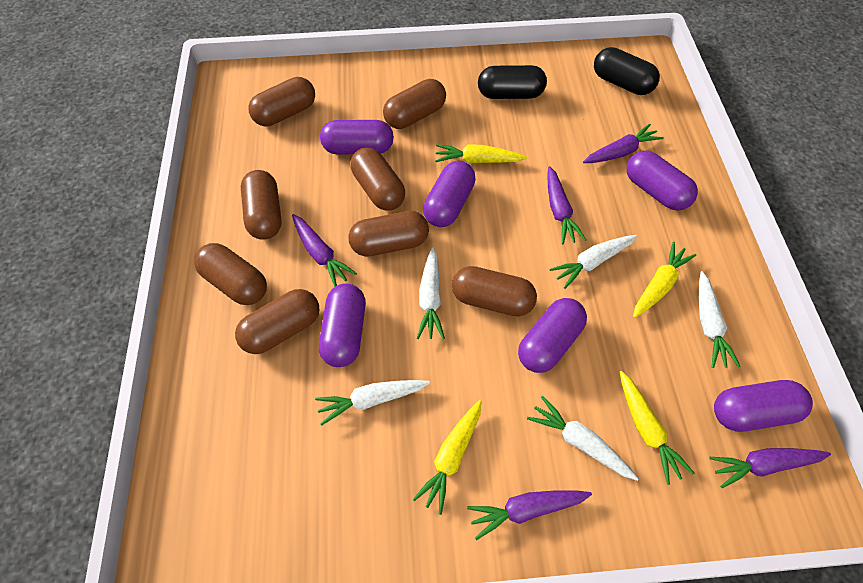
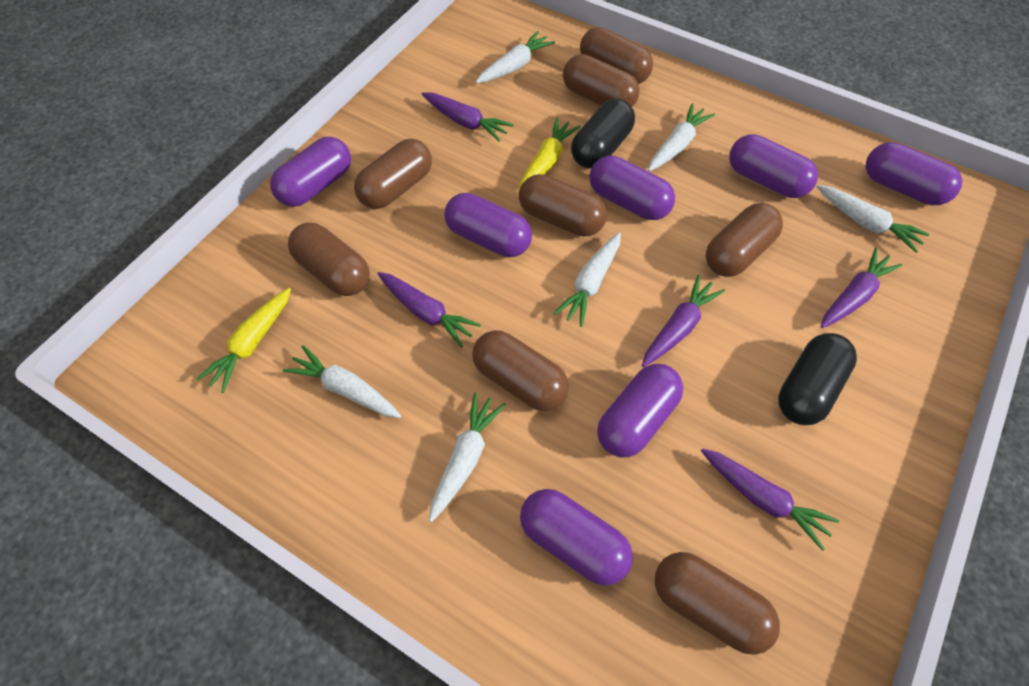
purple capsule: [319,283,366,367] [320,120,394,154] [423,161,476,227] [518,298,587,373] [627,151,698,211] [714,380,813,432] = 6 -> [270,137,351,207] [444,193,532,257] [520,489,633,586] [589,155,675,220] [597,364,683,457] [729,134,818,198] [866,142,962,205] = 7
white carrot: [315,380,430,426] [417,247,445,339] [527,396,639,481] [549,235,637,289] [699,271,740,368] = 5 -> [283,345,401,418] [429,392,506,522] [476,31,555,83] [553,232,621,327] [648,103,715,171] [817,185,929,253] = 6
yellow carrot: [413,400,482,515] [435,144,527,163] [620,371,694,485] [633,242,696,318] = 4 -> [197,288,291,393] [518,117,581,192] = 2

